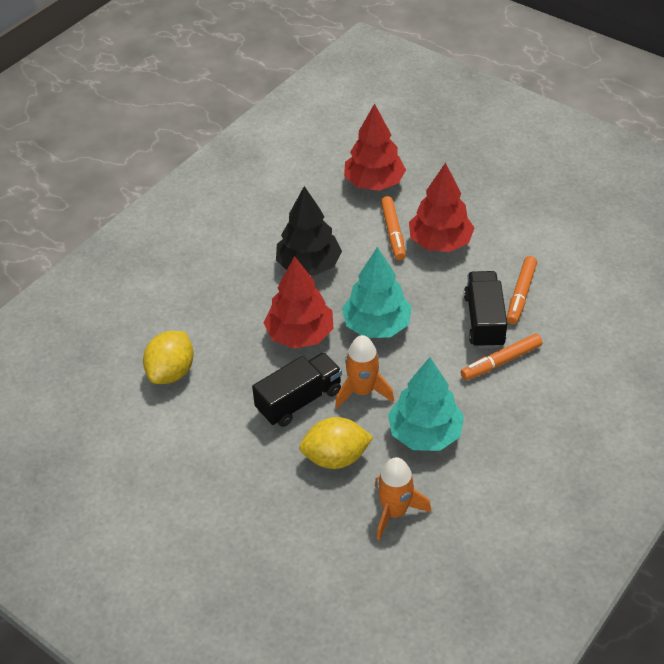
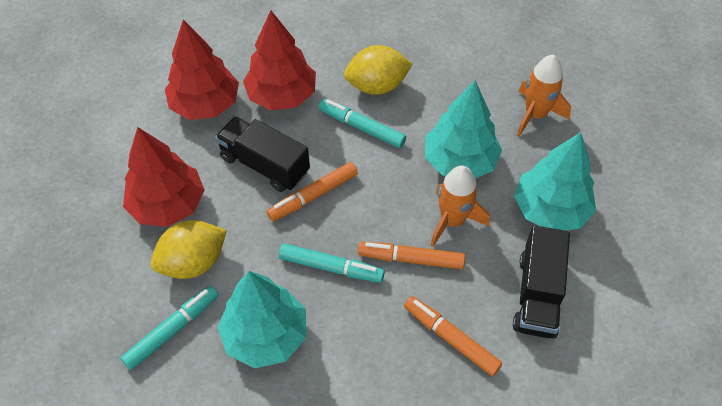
black tree: [276,186,342,276] = 1 -> none = 0
turquoise marker: none = 0 -> [121,286,218,370] [279,244,385,283] [319,99,406,148] = 3
turquoise tree: [342,247,412,338] [388,357,464,451] = 2 -> [217,271,306,368] [425,80,502,179] [514,132,596,231] = 3

